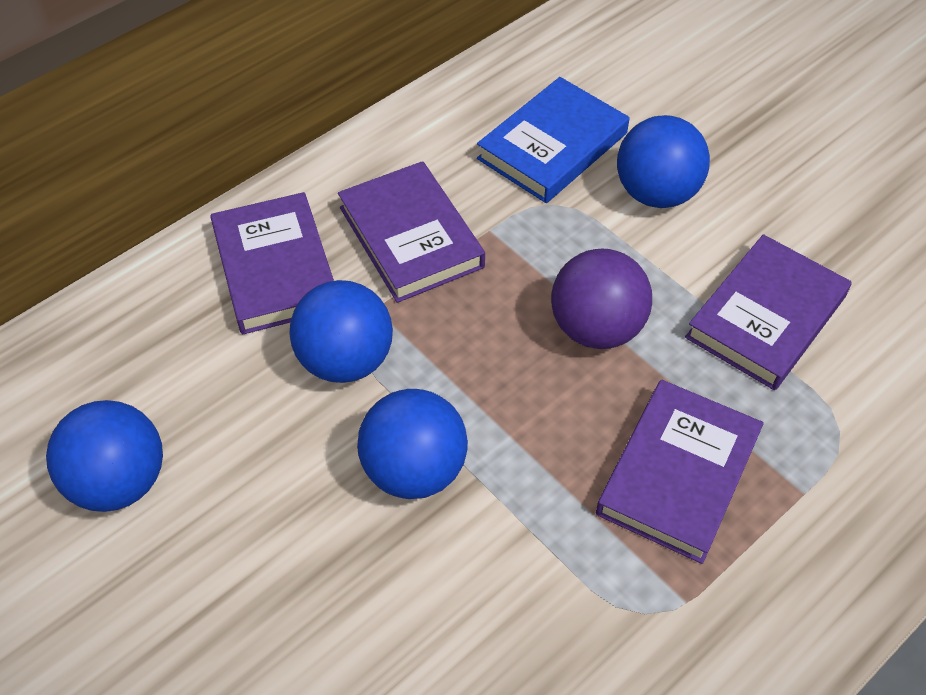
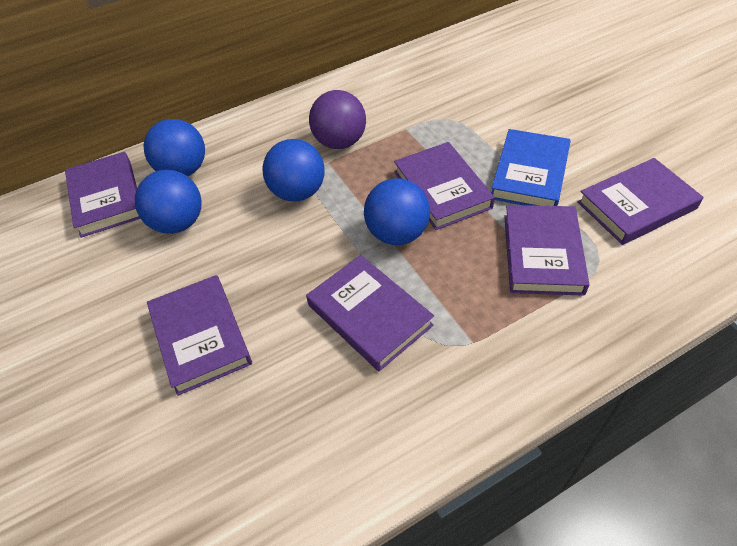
purple book: [211,192,334,335] [338,161,485,303] [596,380,764,564] [685,234,852,390] = 4 -> [65,152,140,238] [147,275,252,396] [306,255,434,371] [394,142,495,230] [504,205,589,296] [577,158,703,245] = 6

